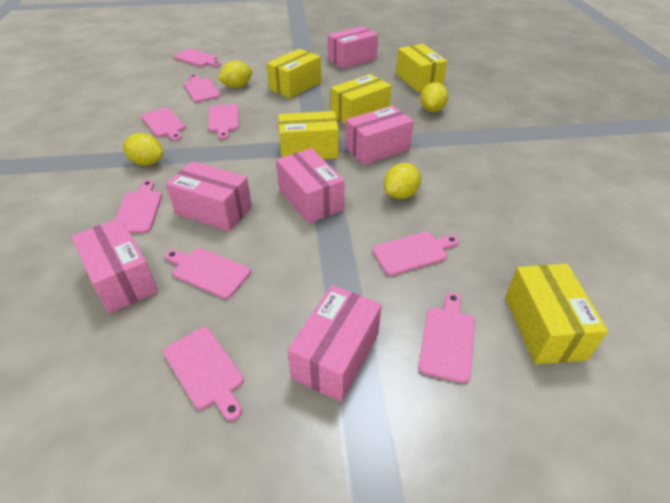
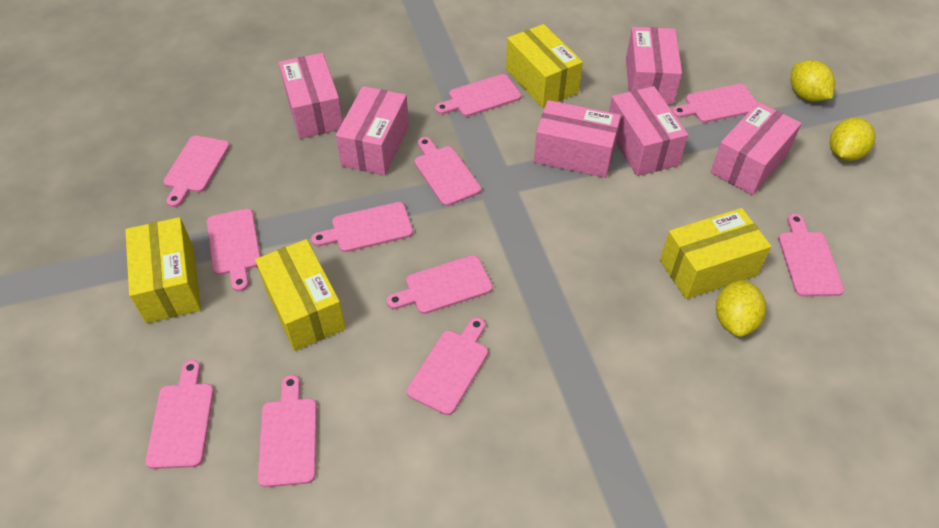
pink cutting board: [115,180,162,233] [141,108,185,141] [163,327,244,421] [165,248,251,299] [173,49,221,67] [184,74,221,102] [208,104,239,140] [372,232,459,276] [418,292,475,383] = 9 -> [145,360,214,469] [163,136,230,207] [207,209,261,291] [258,375,317,487] [311,202,413,252] [387,255,493,314] [407,317,488,415] [415,137,481,206] [435,74,521,117] [672,84,758,123] [778,214,844,297] = 11
yellow box: [266,49,321,98] [278,111,339,159] [331,74,391,125] [396,44,447,92] [505,264,608,365] = 5 -> [125,217,201,323] [255,239,346,351] [506,24,583,108] [660,208,771,299] = 4
yellow lemon: [123,133,163,166] [217,61,252,88] [384,163,421,199] [420,82,448,112] = 4 -> [716,279,766,337] [791,60,835,102] [830,117,875,161] = 3

